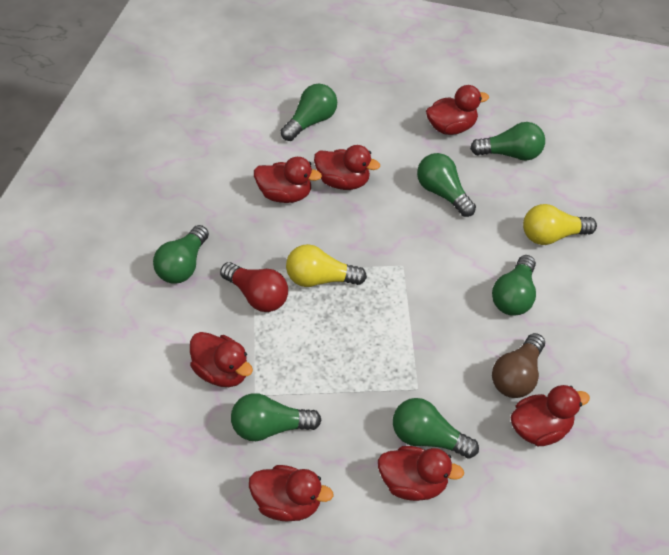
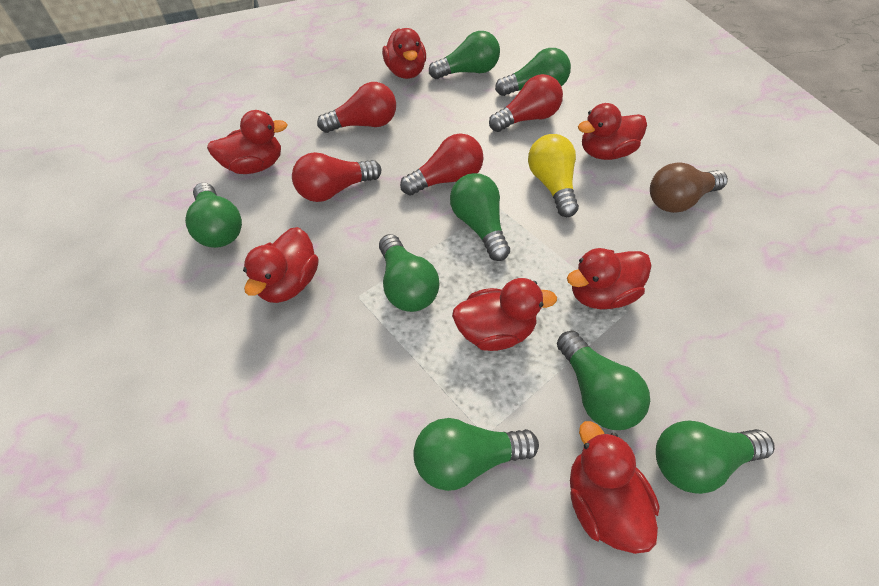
green light bulb: [153,225,209,284] [231,393,322,441] [281,84,337,141] [393,398,479,459] [417,153,476,217] [470,122,545,161] [492,255,536,316] = 7 -> [185,182,242,248] [379,234,439,312] [413,418,539,491] [429,31,500,79] [450,173,510,261] [495,48,571,96] [557,331,650,430] [656,420,775,494] = 8
red light bulb: [220,262,288,312] = 1 -> [292,152,381,202] [317,82,396,133] [400,133,484,196] [489,74,563,132] = 4
yellow light bulb: [286,244,367,287] [523,204,597,245] = 2 -> [528,134,579,217] = 1

